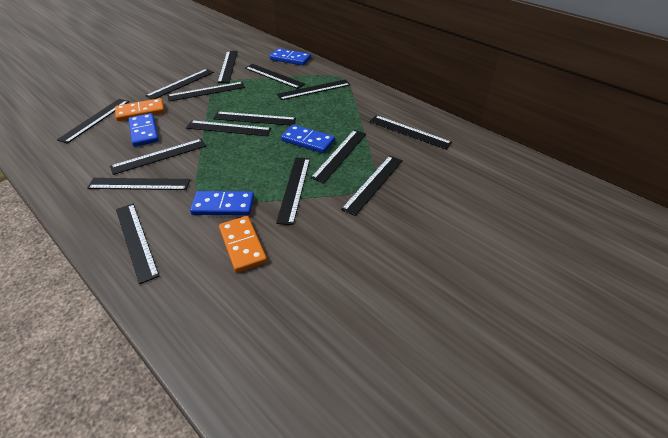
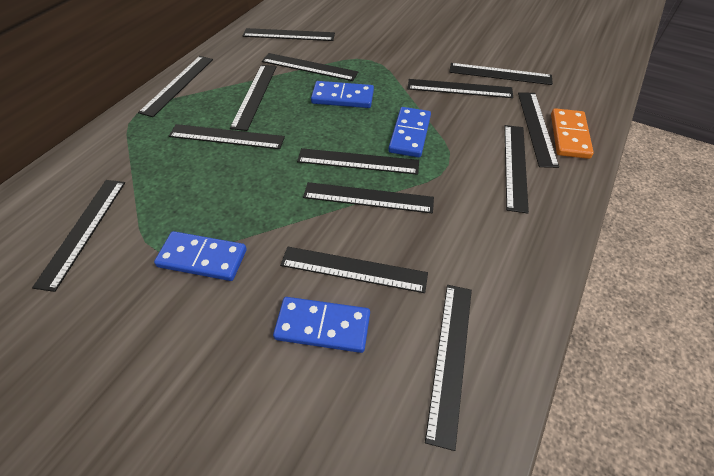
black ruler: [57,99,129,144] [87,178,190,190] [110,139,206,175] [116,204,159,284] [145,69,214,100] [167,82,245,101] [186,120,271,136] [213,112,296,126] [218,51,238,83] [245,64,305,89] [276,158,310,225] [277,79,350,100] [311,130,366,183] [341,156,403,216] [369,115,452,149] = 15 -> [32,180,125,292] [138,56,213,117] [169,124,285,149] [230,65,277,131] [243,28,335,41] [262,53,358,81] [280,247,428,293] [297,148,419,175] [303,182,434,213] [408,79,513,98] [425,285,472,451] [449,63,553,85] [505,125,529,213] [518,92,559,168] = 14
orange domino: [115,98,165,121] [219,216,267,273] = 2 -> [551,108,594,159] = 1

